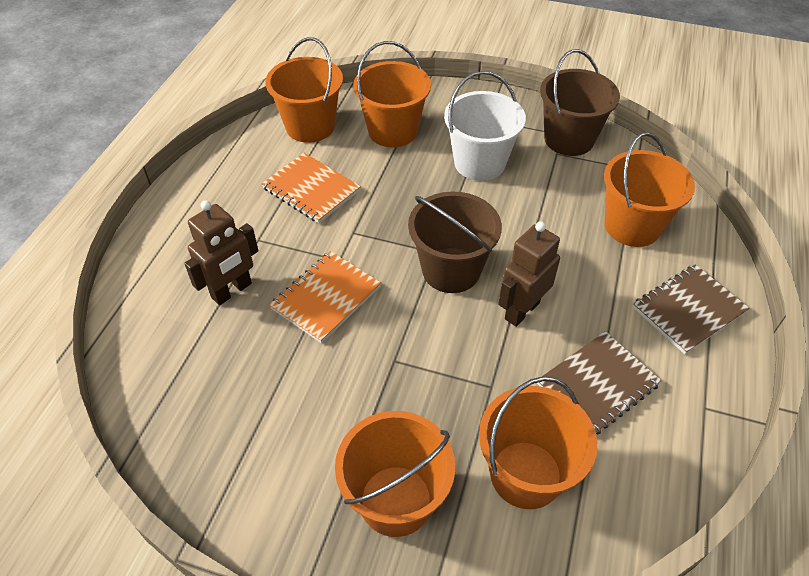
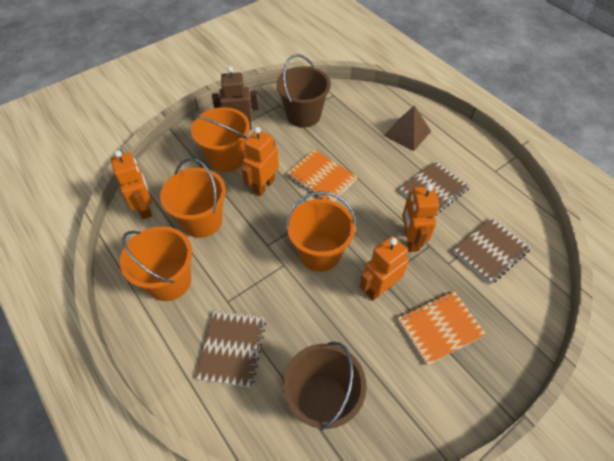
brown notebook: [537,331,662,435] [633,264,750,354] = 2 -> [196,311,266,388] [399,160,471,215] [453,217,531,284] = 3
brown pyramid: none = 0 -> [384,105,431,151] = 1
brown robot: [184,200,259,305] [498,221,560,327] = 2 -> [212,66,258,130] = 1
orange bucket: [265,37,343,143] [335,411,455,537] [353,41,431,147] [479,376,597,509] [604,132,695,247] = 5 -> [120,226,192,301] [160,158,226,238] [191,107,250,172] [286,191,356,272] = 4
orange robot: none = 0 -> [111,150,152,219] [242,127,279,196] [359,236,409,301] [402,184,439,252] = 4
white bucket: [444,71,526,181] = 1 -> none = 0

